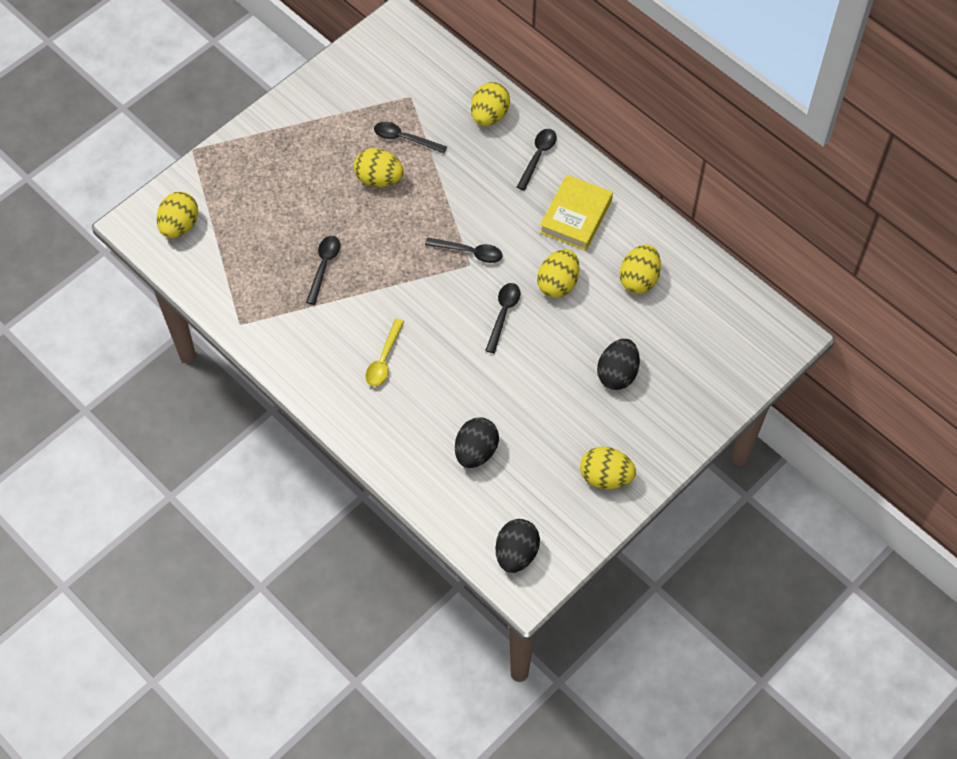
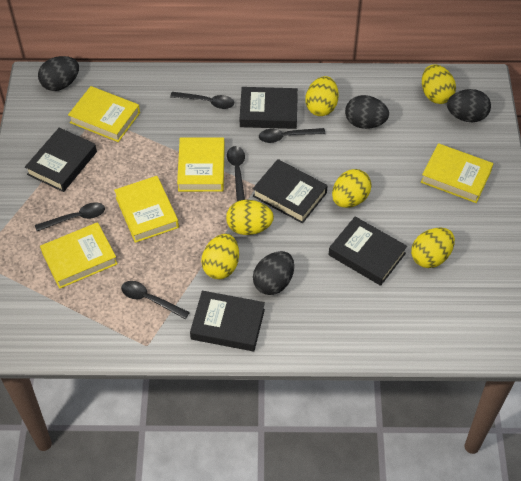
black book: none = 0 -> [25,128,97,192] [190,291,265,351] [240,87,298,129] [253,159,328,224] [329,216,407,286] = 5
black egg: [455,417,499,468] [496,519,540,573] [597,339,640,390] = 3 -> [38,56,79,91] [253,251,294,295] [345,95,389,129] [447,89,491,122] = 4
yellow book: [539,175,613,251] = 1 -> [40,222,118,289] [68,86,140,142] [114,176,179,243] [177,138,225,192] [421,143,494,203] = 5
yellow spoon: [366,319,404,387] = 1 -> none = 0

